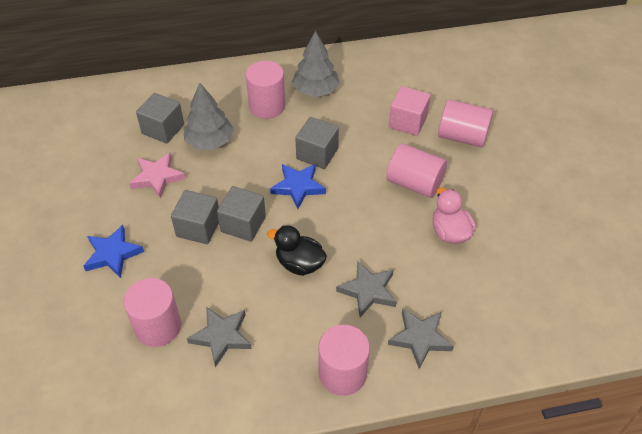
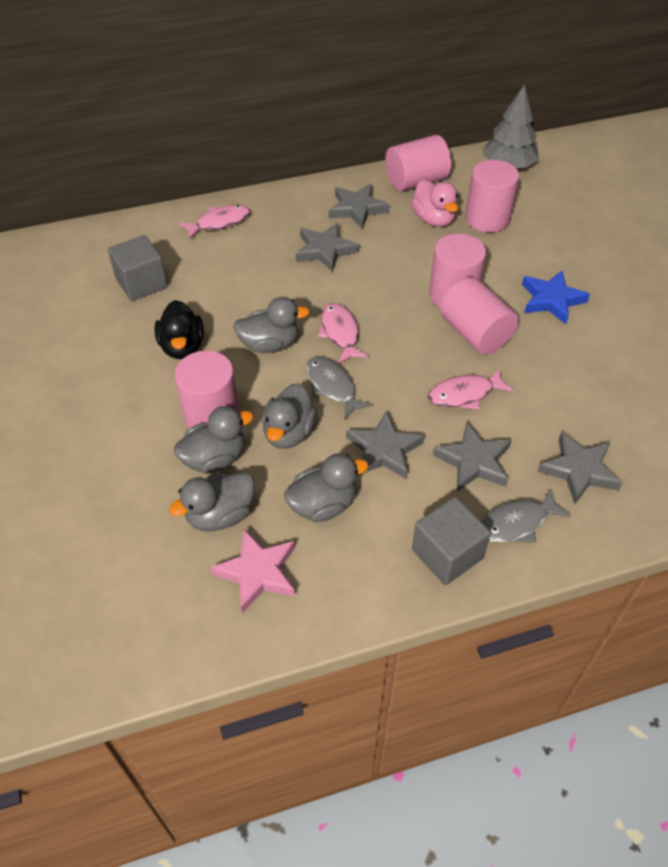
blue star: [84,225,144,278] [270,164,326,209] = 2 -> [522,271,590,324] = 1
grey cube: [136,93,184,144] [171,190,219,244] [217,186,266,242] [295,117,339,169] = 4 -> [108,235,168,301] [412,497,491,585] = 2
grey duck: none = 0 -> [169,472,255,531] [174,406,254,474] [233,297,310,353] [262,383,317,449] [284,453,369,522] = 5
grey fish: none = 0 -> [306,356,372,419] [480,489,571,543] = 2
grey star: [187,307,252,367] [336,260,396,317] [388,309,454,369] = 3 -> [296,223,359,272] [329,184,389,229] [346,411,424,479] [433,422,511,492] [538,432,622,504] = 5
grey tree: [184,83,234,150] [292,31,340,97] = 2 -> [483,85,539,168] = 1
pink cube: [389,86,431,136] = 1 -> none = 0
pink fish: none = 0 -> [179,205,250,239] [318,303,368,364] [428,368,514,409] = 3

